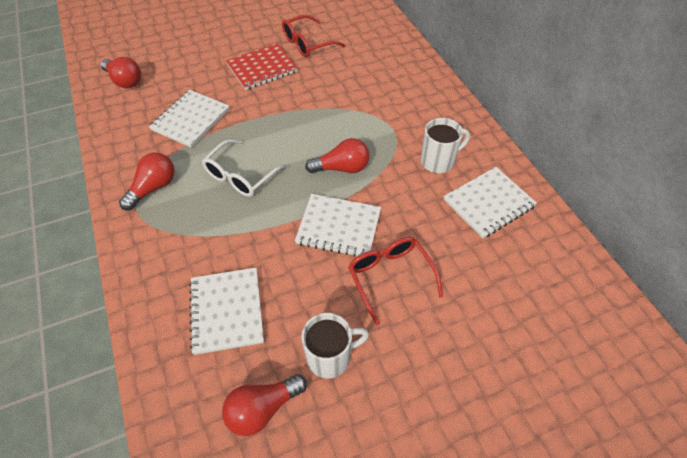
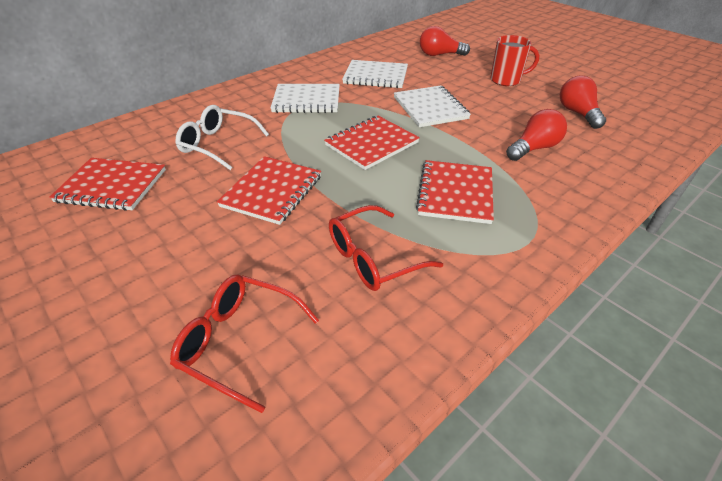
red light bulb: [101,57,141,88] [119,153,175,211] [222,374,307,436] [305,138,369,173] = 4 -> [420,26,470,56] [506,109,567,161] [560,76,606,129] = 3
red mug: none = 0 -> [490,35,539,86] = 1
red notebook: [226,43,298,90] = 1 -> [49,158,166,211] [217,156,321,225] [324,116,420,170] [416,160,494,224] = 4
white mug: [301,313,369,378] [421,118,470,173] = 2 -> none = 0
white notebook: [149,90,230,148] [189,268,264,355] [295,194,381,257] [444,167,537,239] = 4 -> [271,84,340,113] [342,60,408,88] [394,85,471,127] = 3

